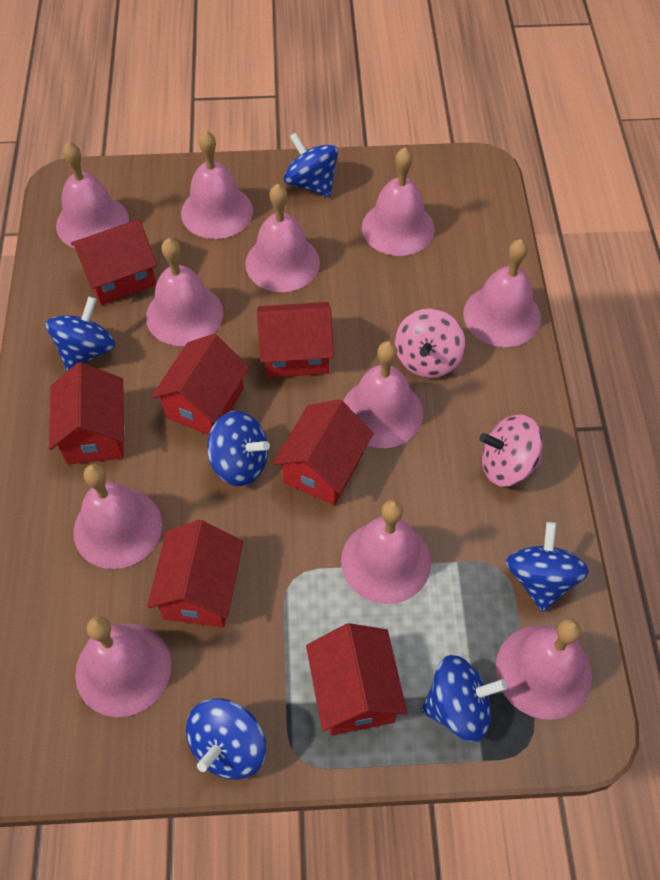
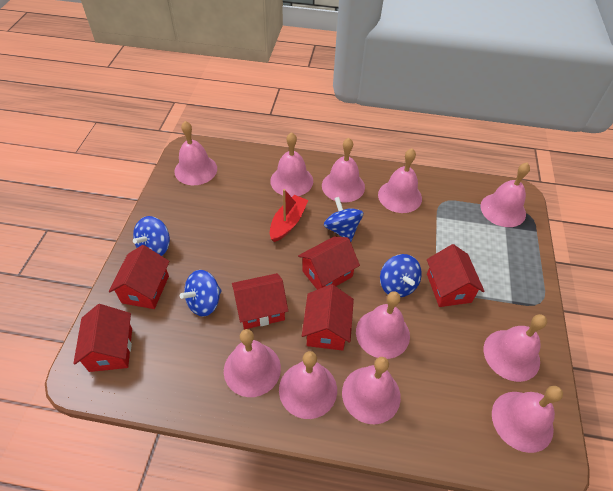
blue spinning top: [46,297,115,371] [186,698,266,780] [207,411,270,486] [284,132,338,197] [421,655,507,742] [506,522,589,612] = 6 -> [133,216,170,256] [180,270,222,317] [324,197,363,242] [380,254,422,297] = 4
pink spinning top: [395,308,465,378] [479,414,543,487] = 2 -> none = 0
red boat: none = 0 -> [270,189,308,242] = 1
red house: [49,362,125,464] [71,220,157,305] [147,520,243,628] [151,334,249,435] [257,302,334,378] [273,399,373,505] [306,623,408,735] = 7 -> [73,304,132,372] [109,245,169,309] [232,273,288,329] [298,236,360,290] [302,284,354,351] [427,244,485,307] = 6

